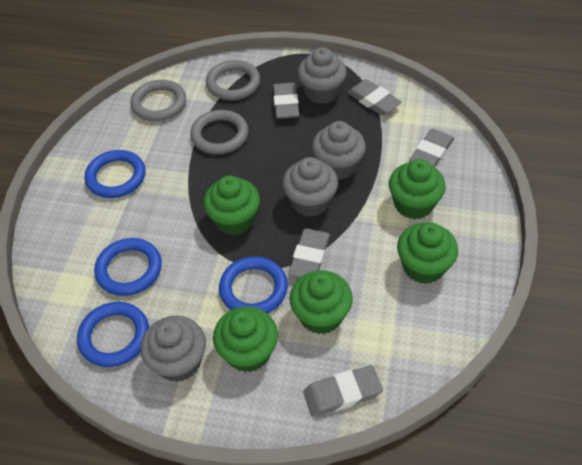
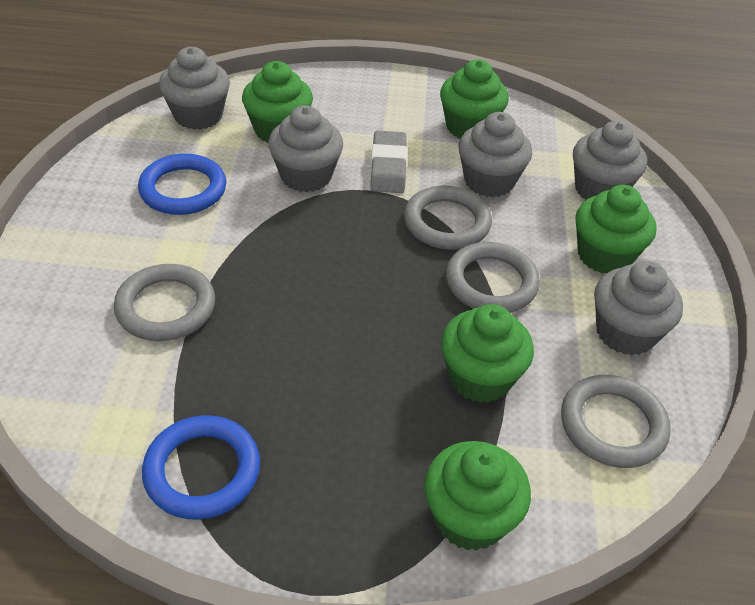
blue ring: [77,302,149,367] [85,150,146,198] [94,238,162,296] [219,256,288,314] = 4 -> [138,153,226,215] [142,415,260,520] = 2
grey cupcake: [141,316,206,382] [282,157,338,217] [298,47,347,104] [312,121,366,180] = 4 -> [159,47,230,130] [268,105,343,192] [459,112,532,197] [573,121,647,200] [594,261,683,355] = 5
grey eraser: [273,82,299,119] [288,228,330,277] [303,365,383,417] [347,79,402,116] [409,129,454,167] = 5 -> [370,131,407,193] = 1
grey ring: [130,80,186,121] [190,110,248,154] [206,60,260,100] = 3 -> [114,264,215,341] [404,186,492,250] [446,242,540,313] [561,375,671,468] = 4

